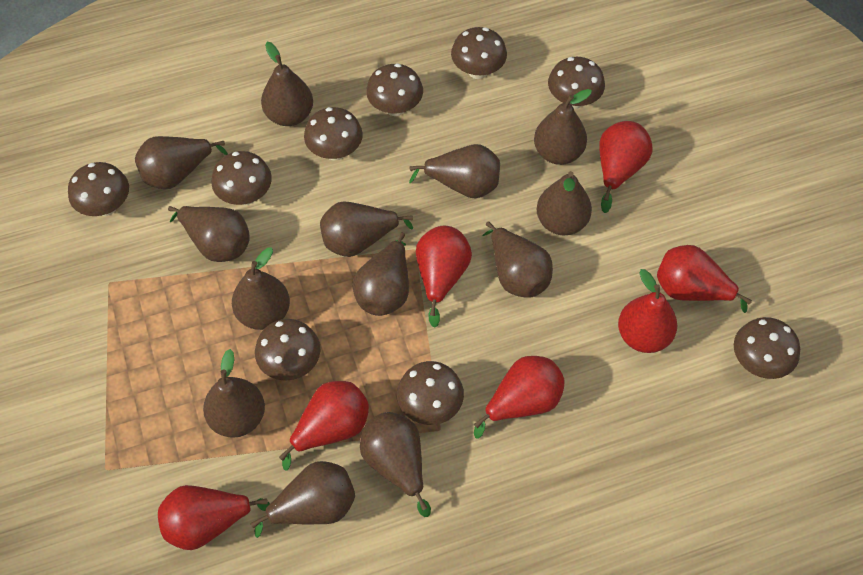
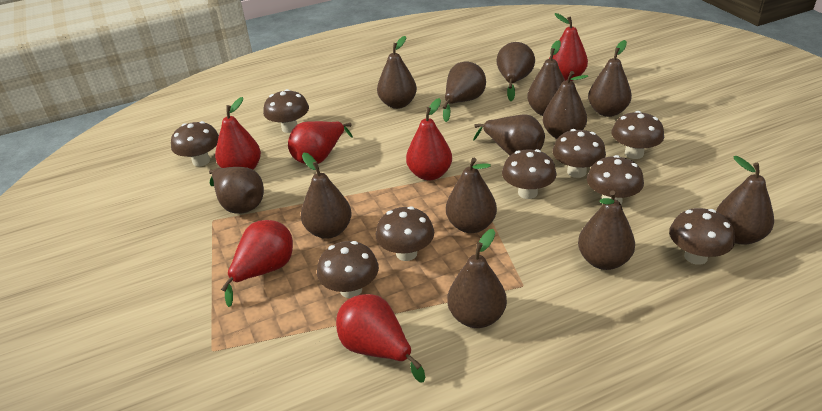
red pear: [158,485,270,550] [279,381,369,471] [416,226,472,328] [474,356,565,439] [599,121,653,213] [618,269,677,353] [657,245,752,313] = 7 -> [215,97,261,170] [221,220,293,307] [288,121,353,164] [336,294,425,383] [406,98,452,181] [549,13,588,81] = 6

